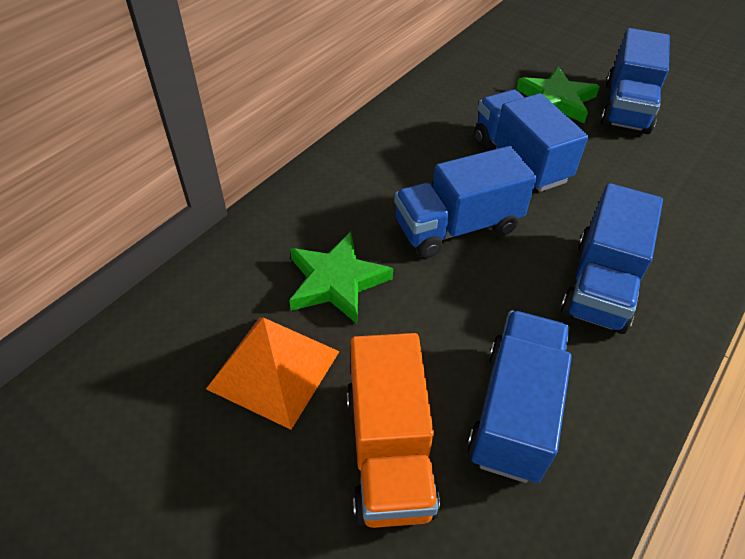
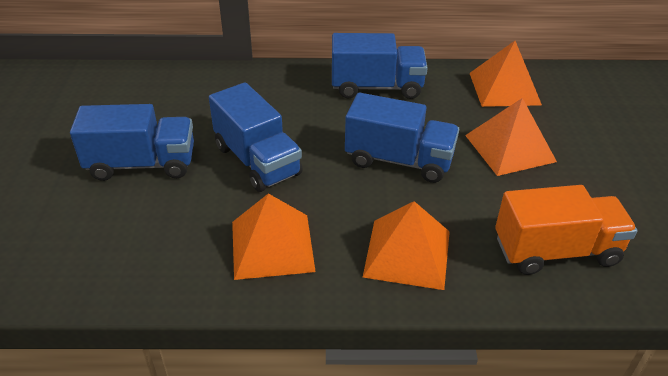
blue truck: [394,146,537,258] [467,310,572,483] [474,89,588,192] [561,183,663,334] [601,28,670,134] = 5 -> [70,104,194,181] [209,82,303,192] [332,33,428,99] [345,93,459,183] = 4
green star: [289,232,393,324] [516,67,600,123] = 2 -> none = 0
orange pyramid: [206,317,340,430] = 1 -> [232,193,316,280] [363,201,450,290] [465,98,557,176] [470,41,542,107] = 4

